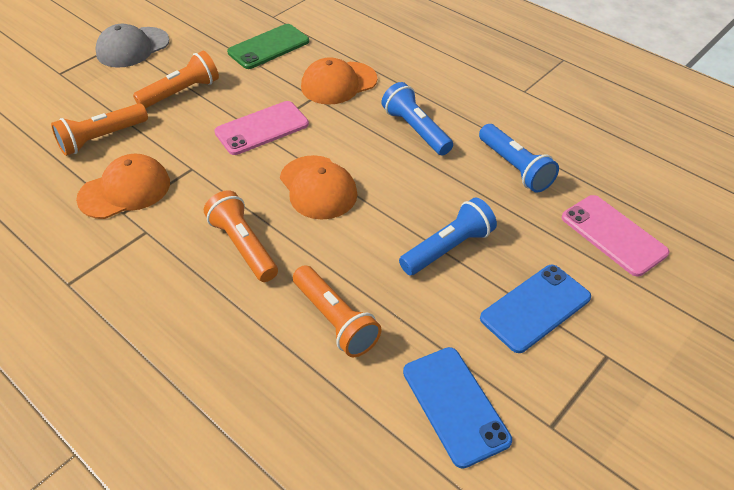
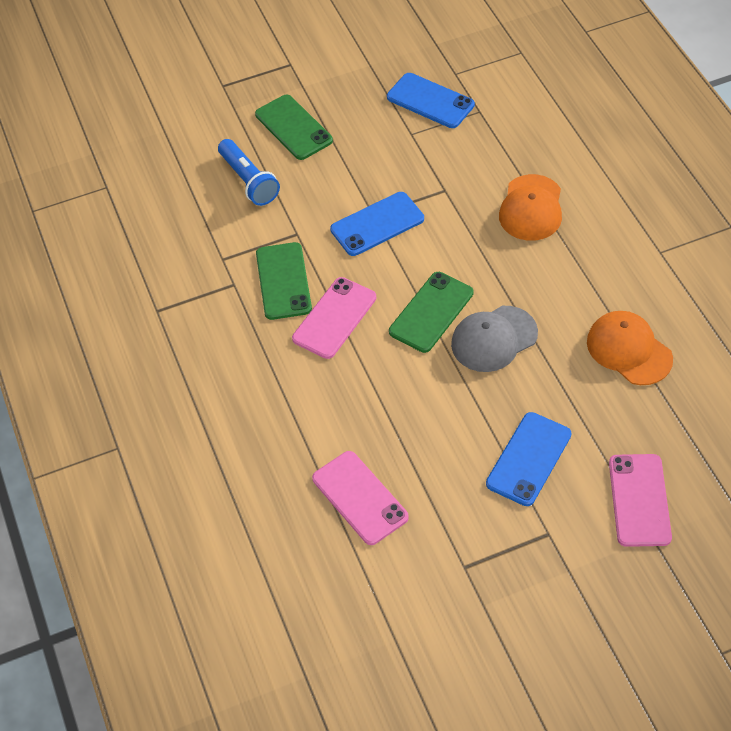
blue flashlight: [382,82,453,155] [399,198,497,275] [479,124,559,193] = 3 -> [218,139,280,206] = 1
blue phone: [403,347,512,469] [480,265,591,353] = 2 -> [330,192,424,256] [387,73,475,128] [486,412,572,506] = 3
green phone: [227,24,309,69] = 1 -> [255,95,333,160] [256,242,312,320] [389,272,473,353] = 3
orange cap: [76,154,170,219] [280,155,357,220] [301,57,377,105] = 3 -> [499,174,562,241] [587,311,673,385] = 2
orange flashlight: [51,103,148,156] [133,50,219,109] [204,190,278,282] [293,265,382,357] = 4 -> none = 0
pink phone: [214,101,309,155] [562,195,669,277] = 2 -> [292,277,376,359] [312,451,409,545] [609,454,672,547] = 3

